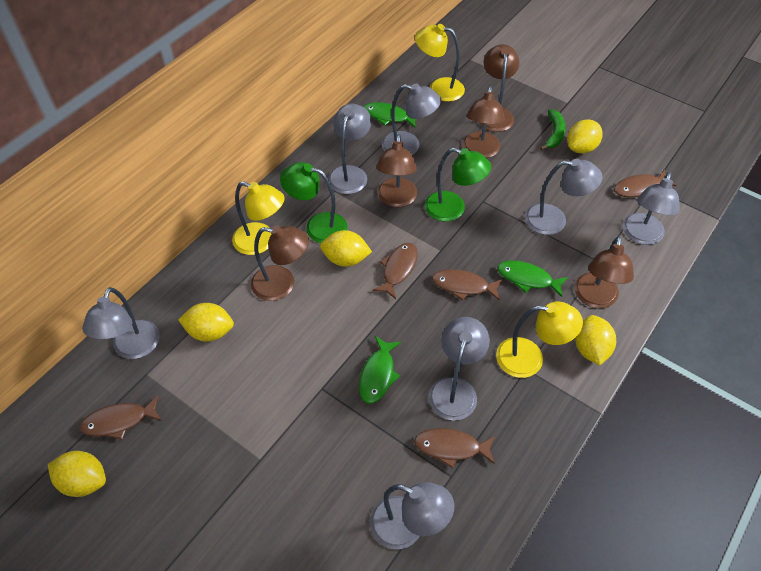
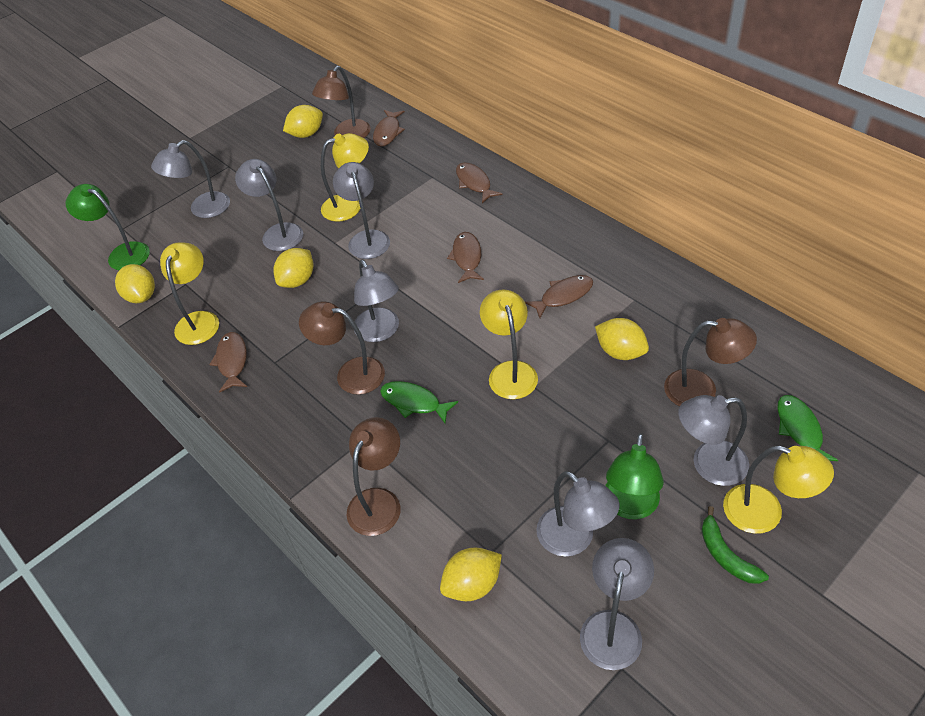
brown lamp: [251,225,309,301] [377,134,417,207] [463,86,505,158] [479,44,520,132] [574,236,634,308] = 5 -> [299,301,385,395] [312,66,371,138] [346,417,401,536] [664,318,757,406] = 4
green fish: [359,336,401,404] [363,102,416,128] [497,260,568,297] = 3 -> [380,381,458,424] [777,395,838,461] = 2
yellow lamp: [232,181,284,255] [415,24,465,102] [496,301,583,378] = 3 -> [160,242,219,345] [321,133,369,222] [480,290,538,399] [723,446,834,534] = 4

